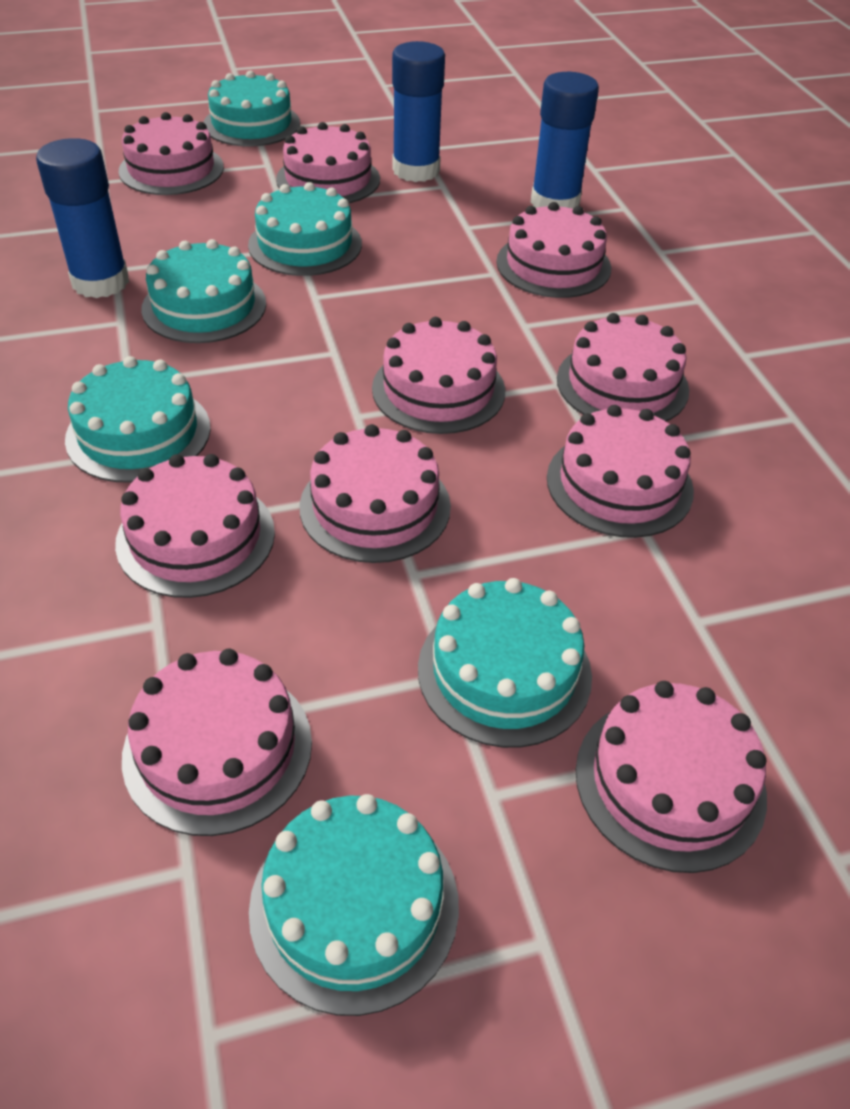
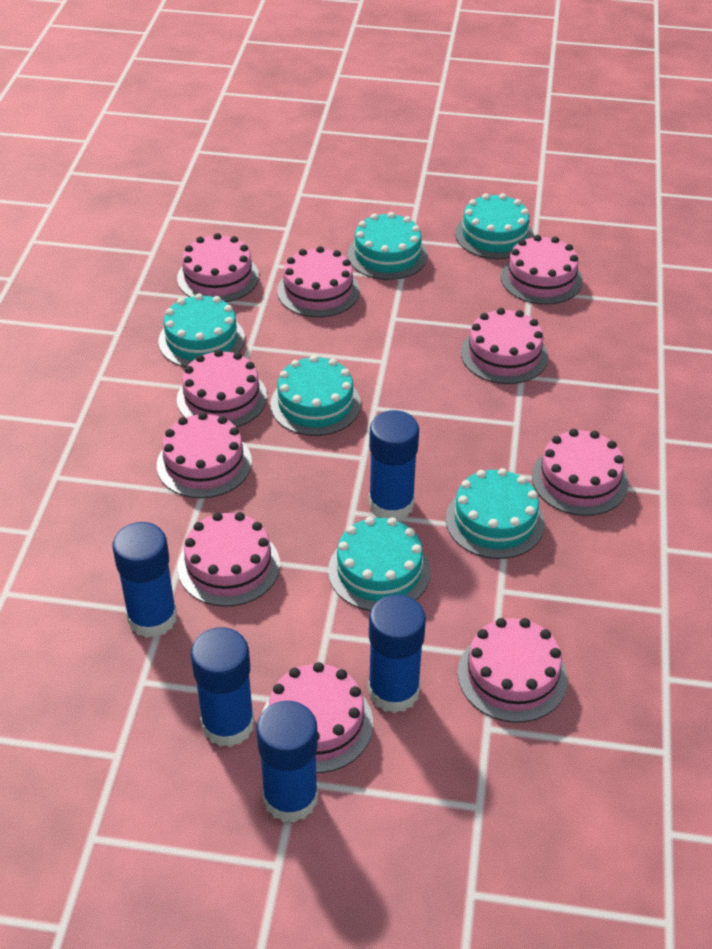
blue glue stick: [36,138,129,298] [392,41,445,182] [531,72,599,209] = 3 -> [113,522,177,638] [191,627,255,747] [256,701,318,823] [368,594,426,713] [369,410,419,521] = 5

